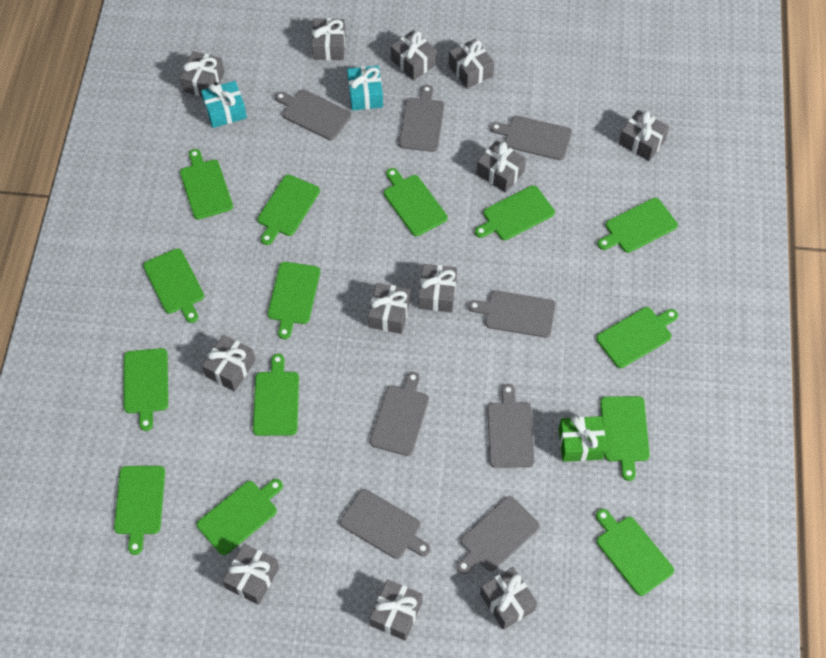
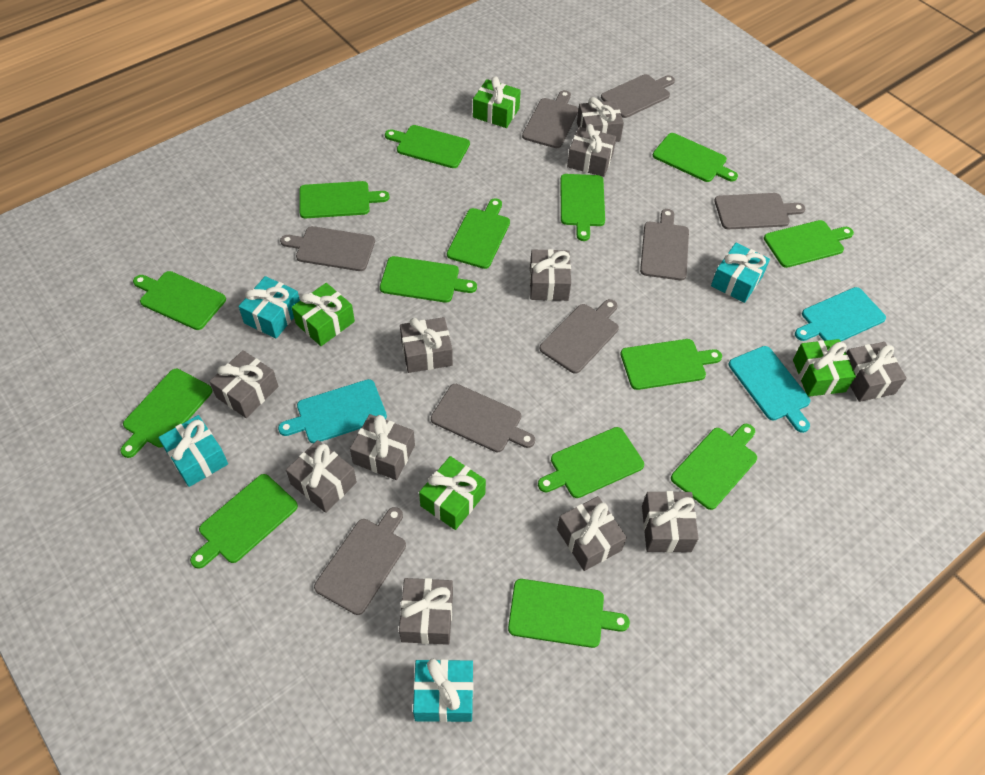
green gift: [559,416,606,462] = 1 -> [292,283,355,346] [419,456,486,530] [473,76,521,128] [793,339,856,397] = 4
grey gift: [180,51,225,96] [202,335,256,391] [223,544,279,605] [311,18,346,60] [368,283,410,334] [370,579,423,641] [391,30,437,80] [418,264,457,312] [449,39,494,89] [476,140,526,193] [480,567,537,630] [619,110,669,161] = 12 -> [209,350,278,418] [286,440,357,513] [350,414,415,480] [399,578,453,645] [400,317,453,373] [530,249,571,301] [557,496,627,571] [567,124,616,177] [577,97,624,142] [642,491,699,553] [846,342,907,402] = 11
turquoise cutting board: none = 0 -> [278,379,387,443] [729,346,810,433] [795,287,886,341] = 3
turquoise gift: [201,81,247,128] [347,66,383,111] = 2 -> [158,415,228,487] [238,276,300,338] [413,658,473,722] [711,243,770,303] = 4

